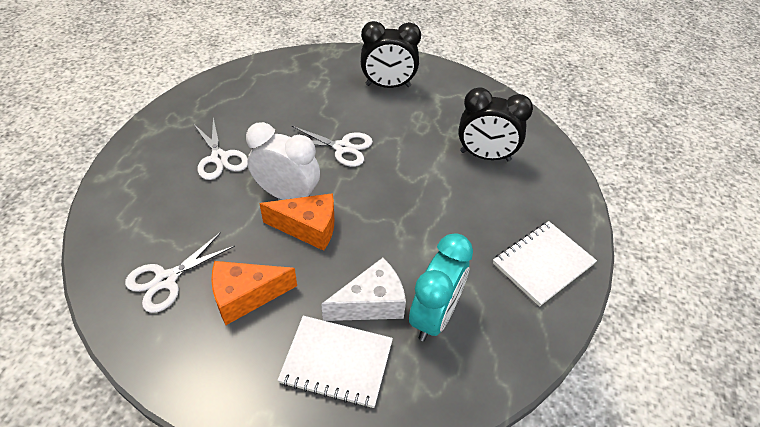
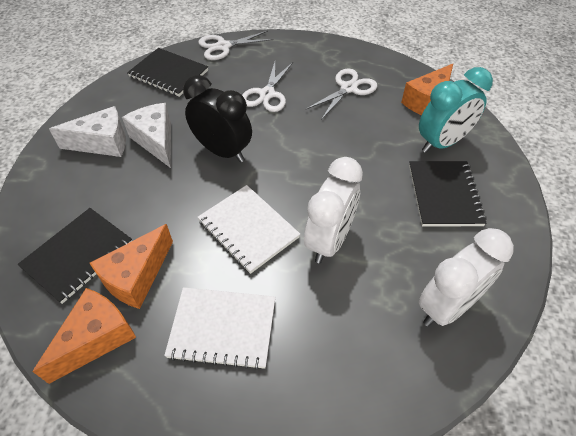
black clock: [361,21,421,88] [458,87,533,161] = 2 -> [183,75,252,163] = 1
black notebook: none = 0 -> [17,208,132,304] [127,48,208,97] [409,161,487,226] = 3
orange cheese: [211,261,297,325] [259,193,334,251] = 2 -> [32,288,136,384] [90,224,173,309] [401,64,453,115] = 3
white cheese: [321,258,406,321] = 1 -> [49,106,126,157] [122,103,171,168] = 2
white clock: [246,122,320,200] = 1 -> [304,157,363,264] [419,228,514,327] = 2

